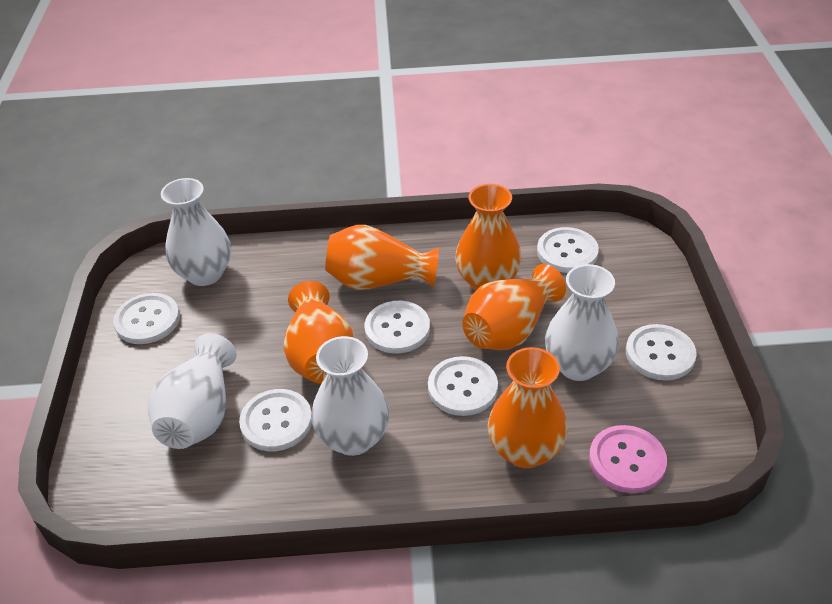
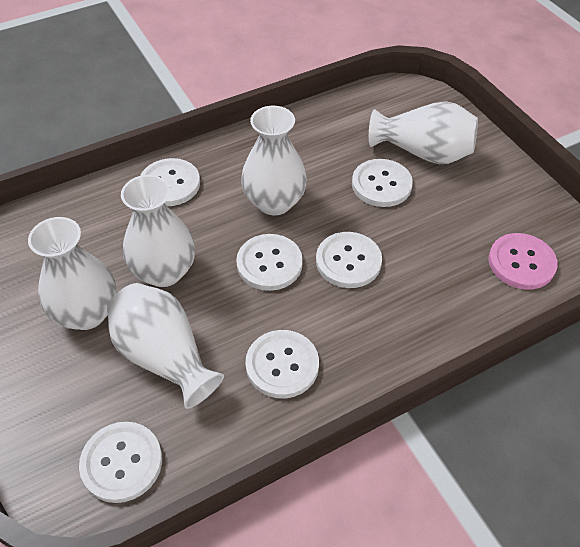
orange vase: [283,281,355,384] [325,225,439,290] [455,184,522,291] [462,264,566,350] [488,347,568,468] = 5 -> none = 0
white vase: [147,333,237,449] [161,178,231,286] [311,336,389,456] [545,264,619,381] = 4 -> [28,217,116,330] [107,283,224,409] [121,175,195,287] [241,106,307,215] [369,101,478,164] = 5

